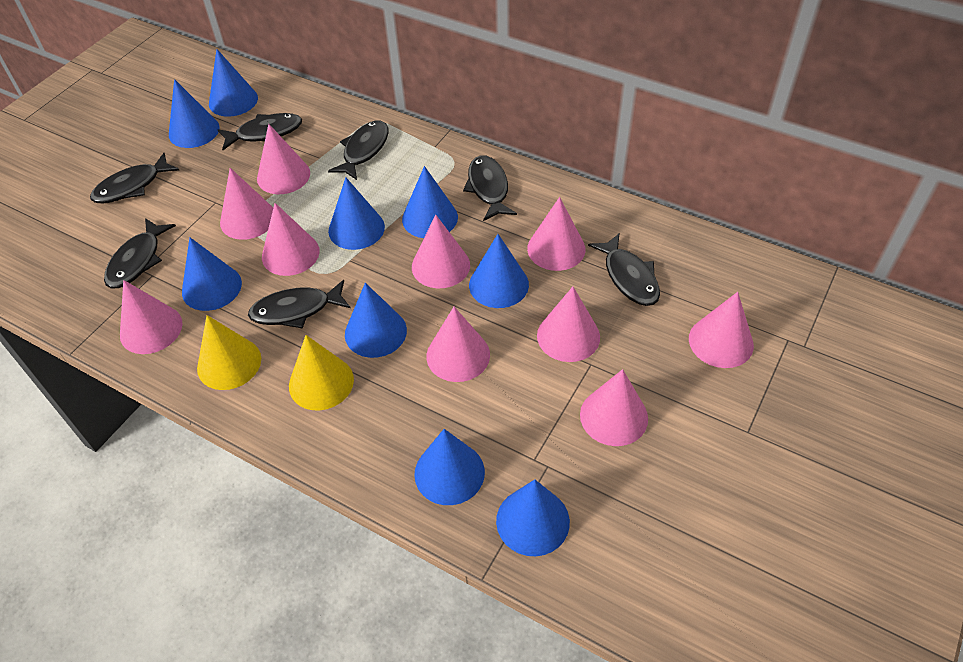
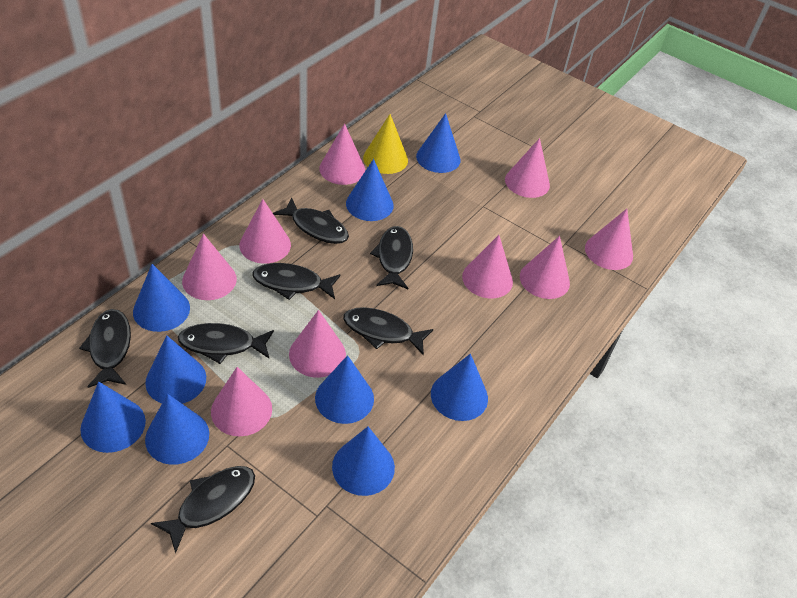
pink cone: [120,280,182,354] [220,168,273,240] [257,124,310,194] [262,203,320,276] [412,215,470,288] [427,307,490,382] [527,197,585,271] [537,287,600,362] [580,369,648,446] [689,292,754,368] = 10 -> [182,234,237,300] [211,367,272,436] [240,199,291,264] [289,310,346,378] [319,124,365,185] [462,235,513,298] [505,138,550,198] [520,236,570,299] [585,209,633,270] = 9
yellow cone: [197,315,261,390] [289,335,354,410] = 2 -> [363,114,408,174] = 1

